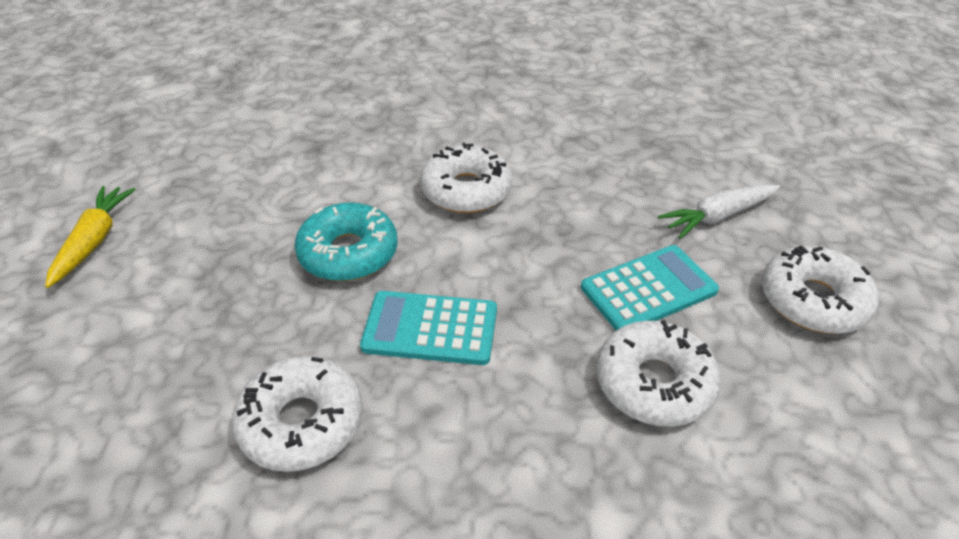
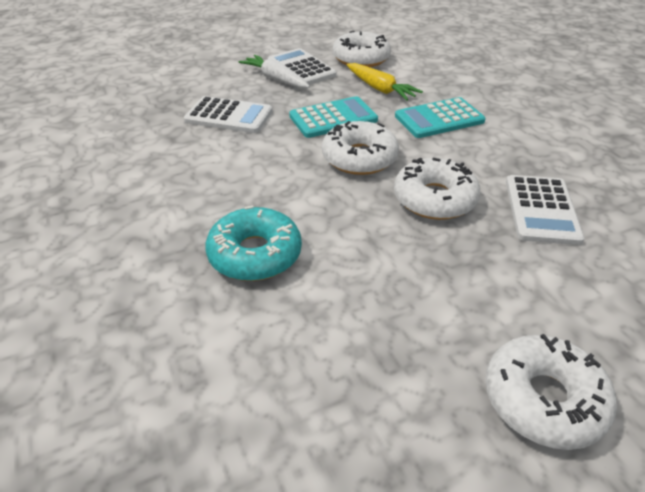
white calculator: none = 0 -> [184,96,272,133] [268,48,336,85] [506,175,584,245] = 3

